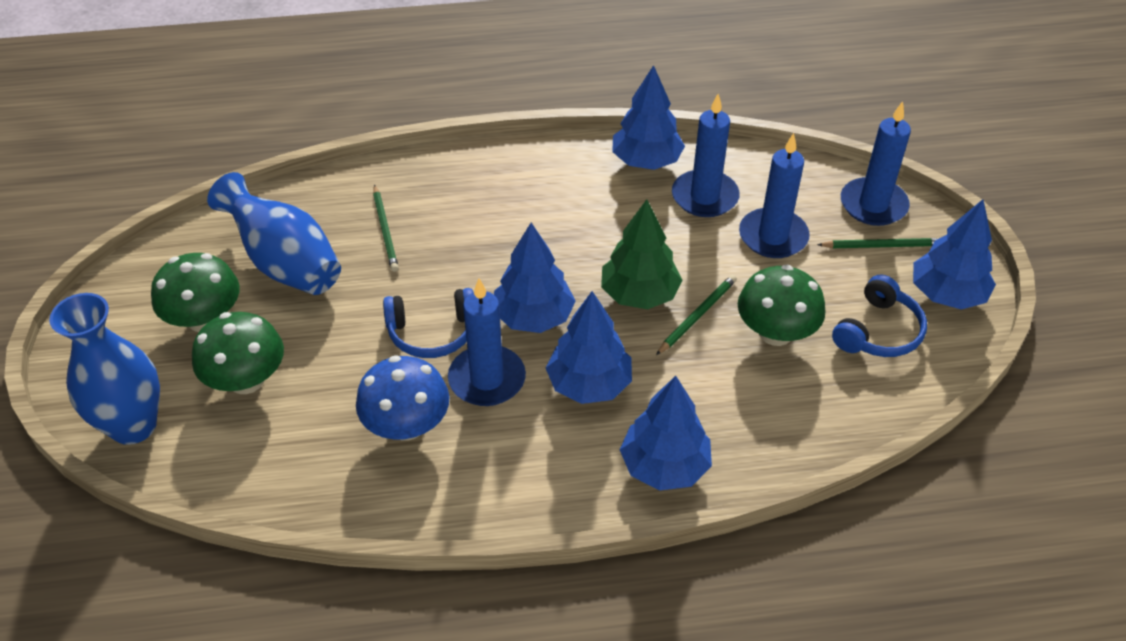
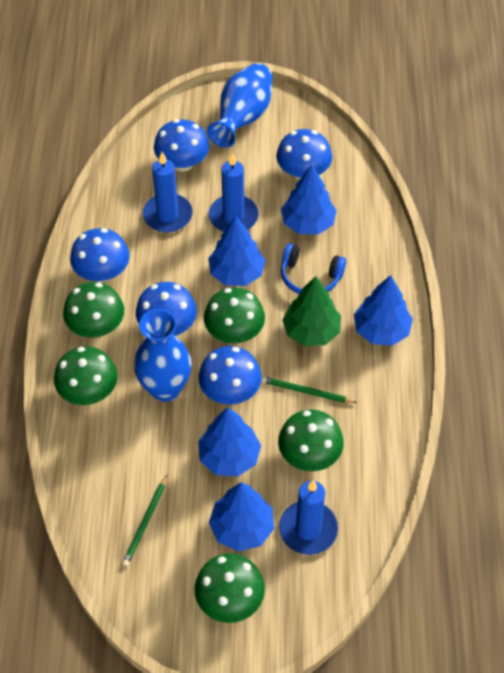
blue candle: [448,279,526,406] [672,94,740,217] [739,133,810,258] [841,101,911,226] = 4 -> [143,152,193,232] [209,153,259,232] [279,480,338,555] = 3
blue headphones: [383,288,473,358] [832,274,927,357] = 2 -> [281,243,346,294] = 1
blue mushroom: [356,355,449,441] = 1 -> [70,228,129,282] [136,282,197,336] [154,119,209,172] [198,346,262,405] [276,129,332,180] = 5
green mushroom: [151,253,240,332] [192,312,284,394] [738,264,825,346] = 3 -> [54,346,117,405] [63,282,124,338] [194,553,265,623] [204,288,265,343] [278,409,344,471] = 5
green pencil: [373,185,399,272] [656,275,737,355] [817,238,939,248] = 3 -> [122,475,167,566] [261,376,357,403] = 2

